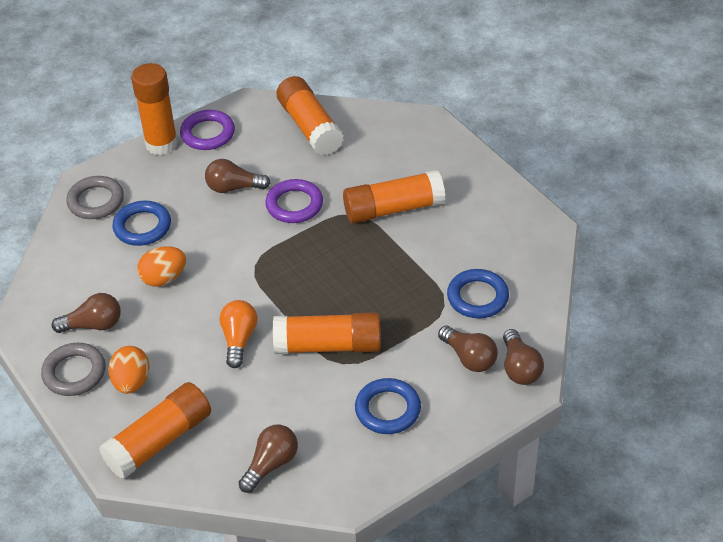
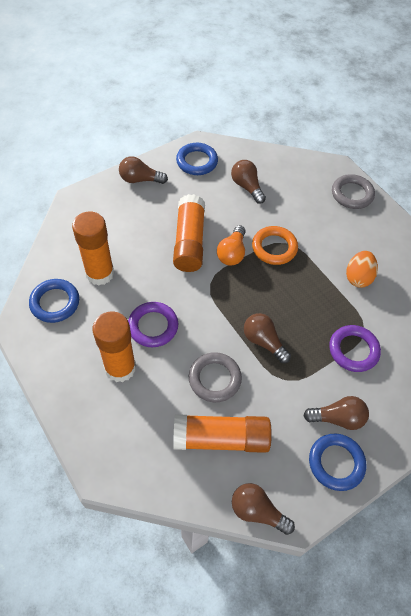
orange egg: [108,346,150,394] [137,246,186,287] = 2 -> [346,251,378,288] = 1
orange glue stick: [99,382,211,479] [131,63,178,155] [273,312,381,354] [276,76,344,155] [343,170,445,223] = 5 -> [72,212,114,285] [92,311,136,382] [173,194,205,272] [173,414,272,453] = 4
orange ring: none = 0 -> [252,226,298,265] = 1

